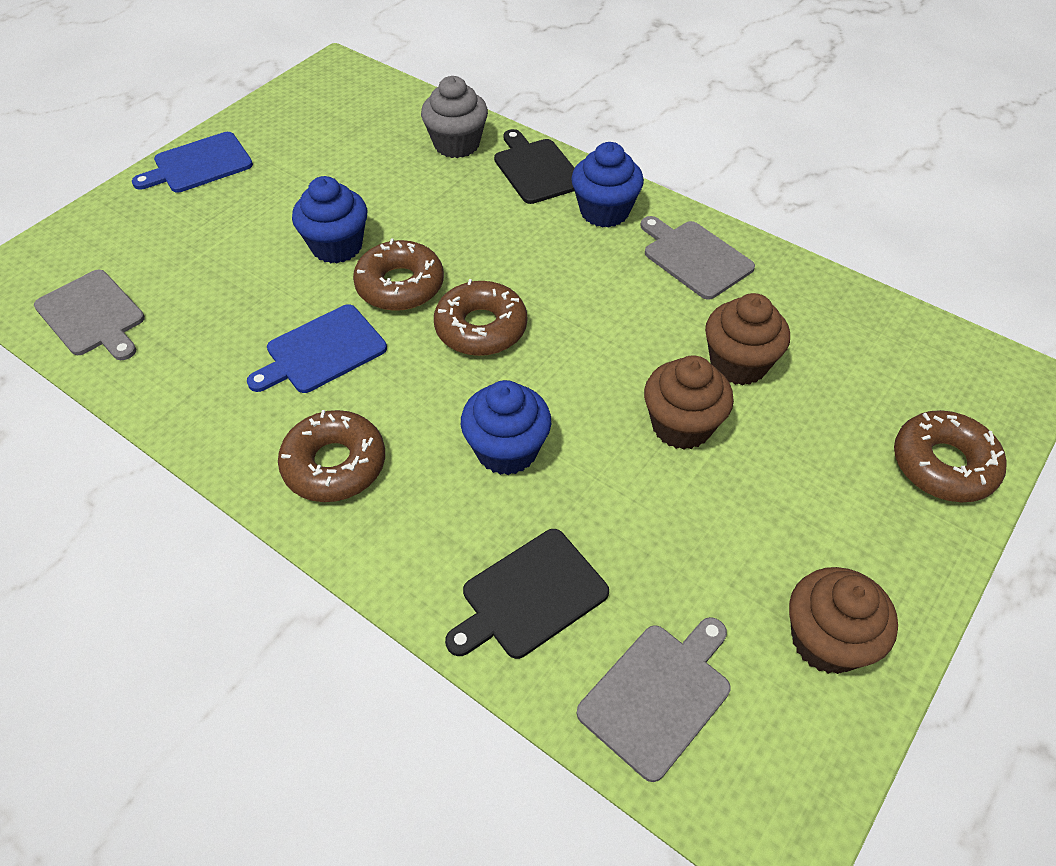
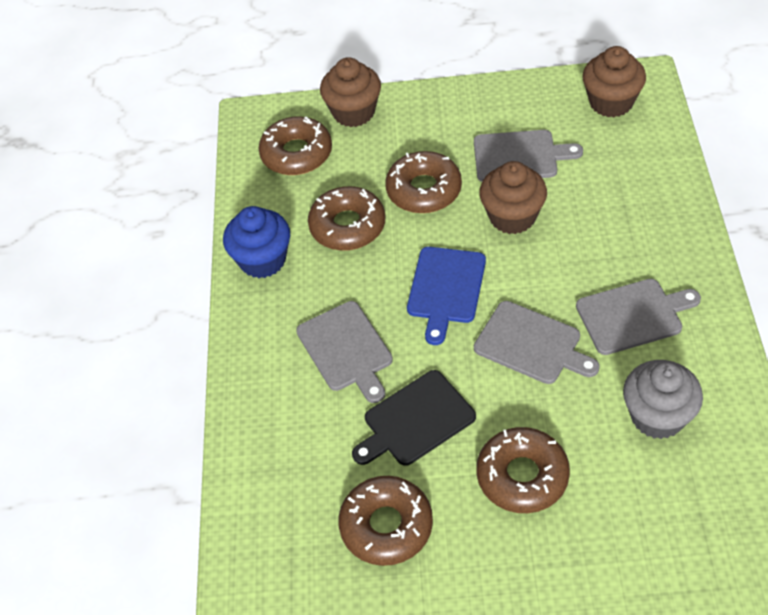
black cutting board: [445,529,609,659] [494,129,575,204] = 2 -> [352,370,476,466] = 1
blue cupcake: [292,176,367,263] [461,380,551,475] [571,142,644,228] = 3 -> [223,206,290,278] = 1
blue cutting board: [132,132,253,193] [247,304,387,393] = 2 -> [407,247,486,345] = 1
brown donut: [278,410,385,502] [353,238,444,311] [434,279,527,356] [894,410,1007,502] = 4 -> [258,116,332,175] [308,186,385,251] [338,476,433,566] [385,151,462,213] [476,427,570,513] = 5
grey cutting board: [34,270,145,360] [577,617,731,782] [640,216,755,300] = 3 -> [296,301,393,403] [474,130,583,182] [474,301,600,384] [576,279,701,355] = 4

